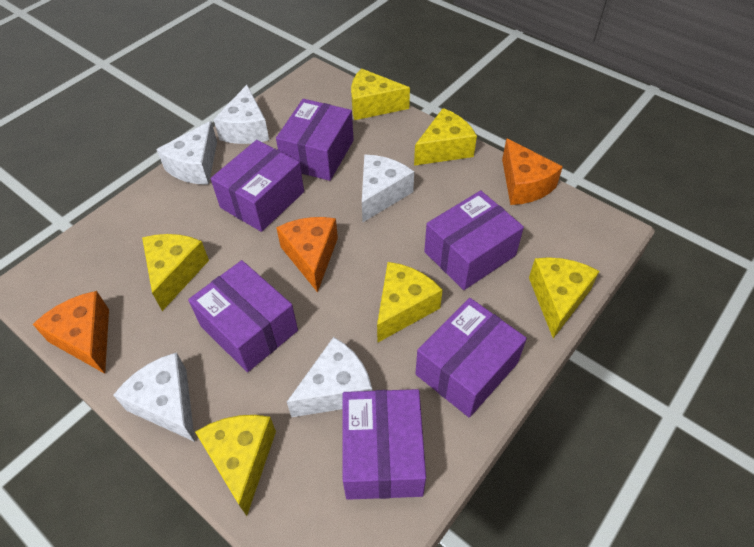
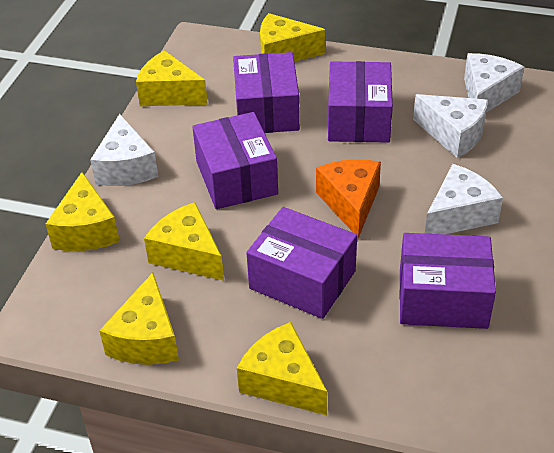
orange cheese: [33,291,109,374] [276,217,338,293] [502,138,563,205] = 3 -> [316,159,381,238] = 1
purple box: [188,260,298,372] [211,140,304,232] [276,99,354,181] [343,389,426,500] [415,298,527,418] [424,191,524,290] = 6 -> [192,112,278,209] [233,52,300,133] [246,207,357,319] [328,61,393,143] [399,233,496,329] = 5
white cheese: [113,352,195,442] [156,121,217,185] [213,85,269,144] [287,337,372,417] [362,155,414,222] = 5 -> [90,114,158,186] [413,94,488,158] [425,164,503,234] [464,53,524,113] = 4

